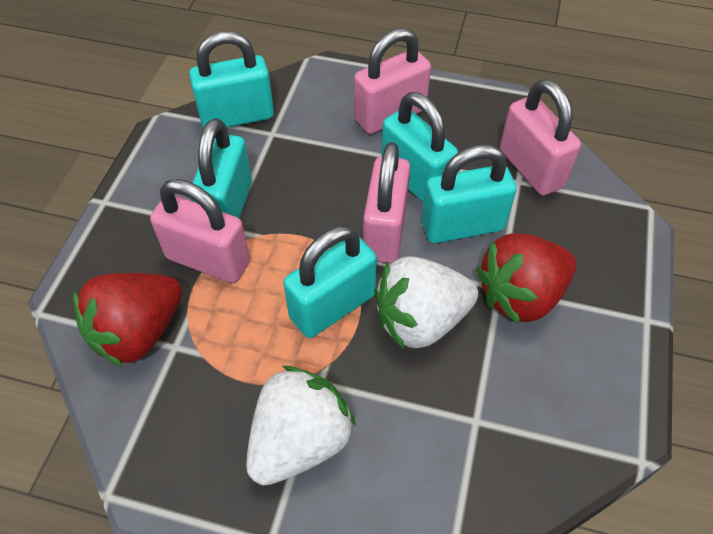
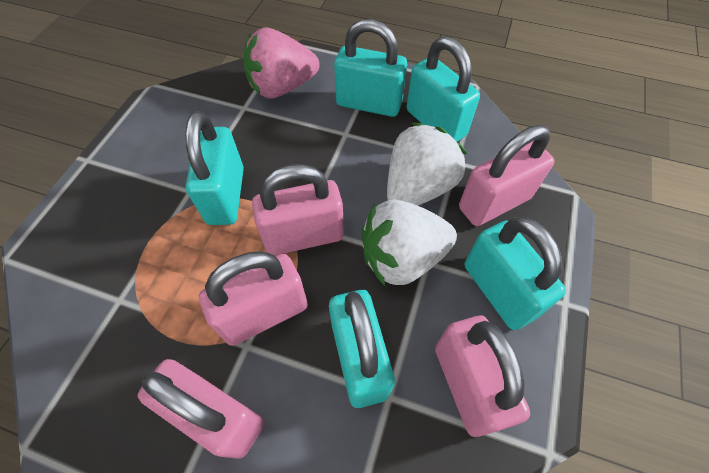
pink padlock: [150,179,250,283] [354,28,431,134] [363,142,410,263] [500,79,581,196] = 4 -> [138,359,264,459] [199,251,308,346] [252,164,344,256] [435,316,530,437] [459,125,554,226] = 5
pink strawberry: none = 0 -> [243,27,319,99] = 1
red strawberry: [73,273,182,367] [476,233,577,324] = 2 -> none = 0

